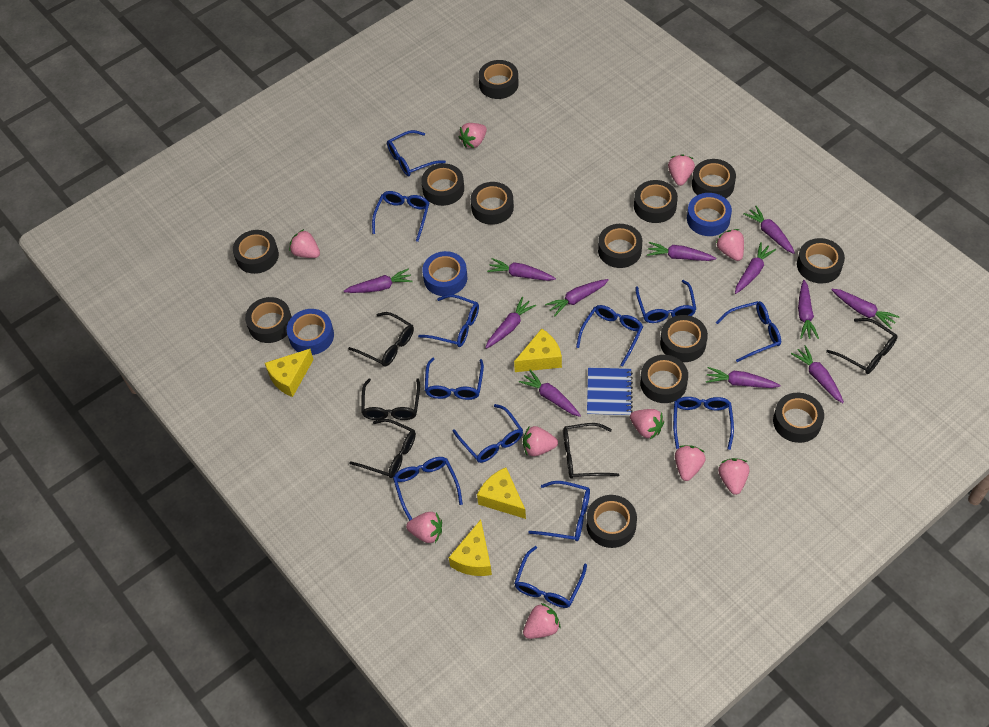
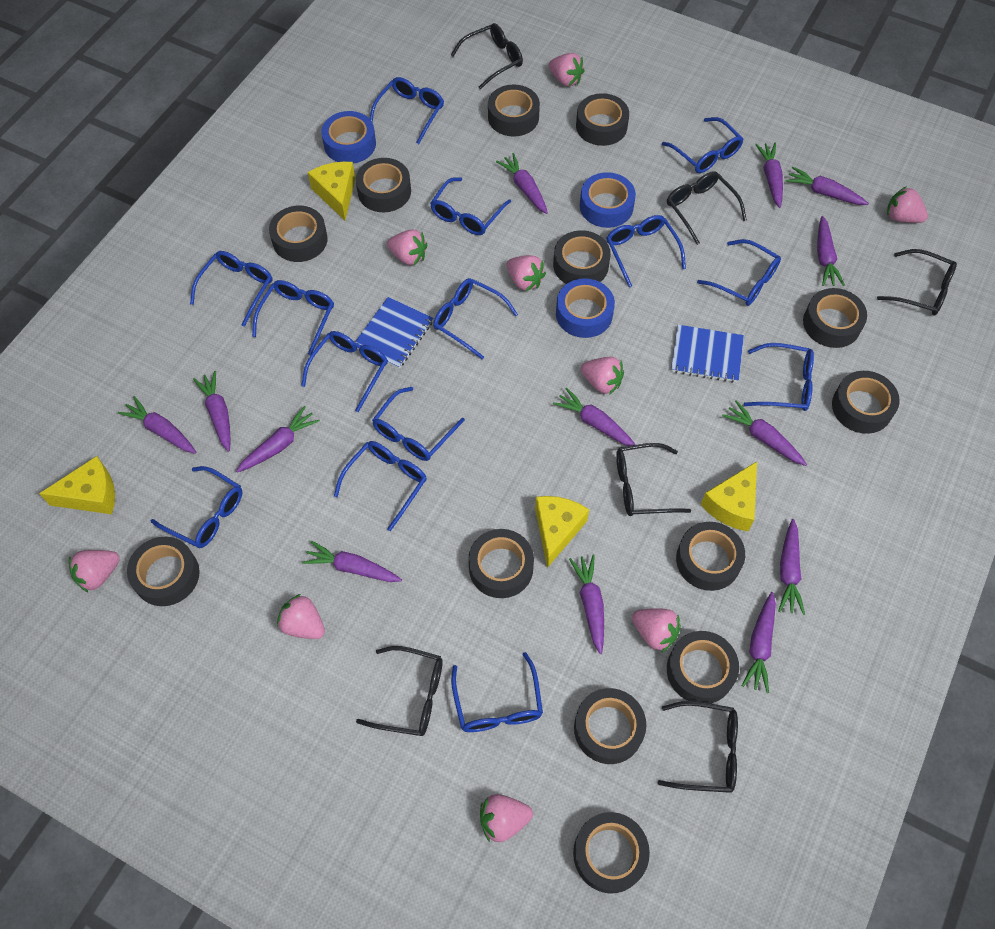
black glasses: [348,312,414,367] [349,419,416,478] [361,378,420,420] [563,423,619,479] [826,318,897,374] = 5 -> [356,646,443,736] [451,23,523,89] [616,443,691,516] [658,701,738,793] [667,171,747,245] [877,249,957,316] = 6
blue glasses: [372,191,429,242] [387,130,446,176] [393,457,463,521] [418,294,479,347] [425,357,484,400] [452,404,523,463] [514,546,587,608] [528,481,590,541] [576,305,643,366] [636,280,696,323] [673,397,734,450] [716,301,781,362] = 12 -> [151,466,242,548] [190,251,273,327] [252,280,334,355] [301,331,388,412] [334,441,427,531] [370,77,444,144] [372,387,465,461] [430,177,511,235] [433,278,518,359] [451,652,543,732] [607,215,686,287] [662,117,743,173] [697,239,781,306] [744,343,814,411] = 14
blue notebook: [587,368,633,416] = 1 -> [355,297,433,369] [671,325,744,383] = 2
pink strawberry: [289,229,320,258] [406,512,442,543] [459,123,487,148] [523,426,558,456] [523,603,561,639] [630,409,664,439] [668,154,695,186] [675,445,706,481] [716,229,744,261] [718,458,750,495] = 10 -> [69,550,120,593] [277,594,325,639] [387,230,427,265] [480,794,533,842] [506,255,546,291] [549,53,585,86] [581,357,624,395] [632,608,681,652] [887,186,928,223] = 9
purple carrot: [344,268,413,293] [485,297,536,349] [487,258,556,281] [519,370,581,417] [545,279,609,317] [647,242,716,261] [706,367,781,388] [735,242,776,294] [743,206,795,254] [791,345,844,403] [798,280,819,339] [832,289,900,329] = 12 -> [118,396,196,454] [193,371,231,452] [236,406,320,473] [302,541,402,582] [496,153,548,214] [553,387,636,446] [569,555,604,654] [722,400,807,466] [742,592,776,693] [755,143,783,208] [778,519,805,615] [785,167,869,205] [817,216,845,286] = 13

